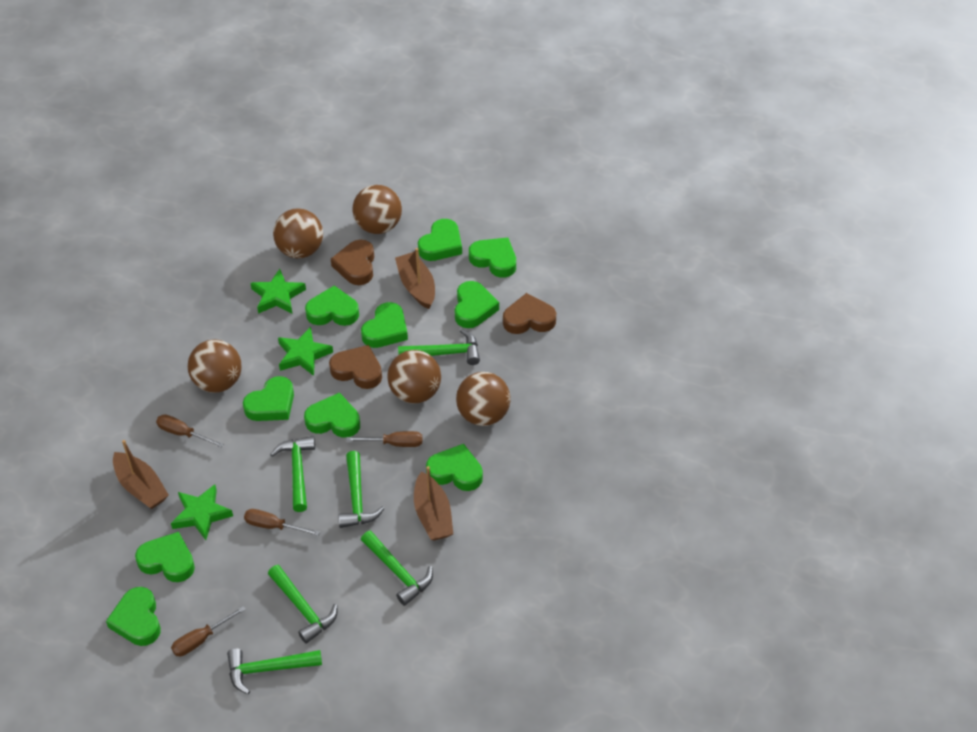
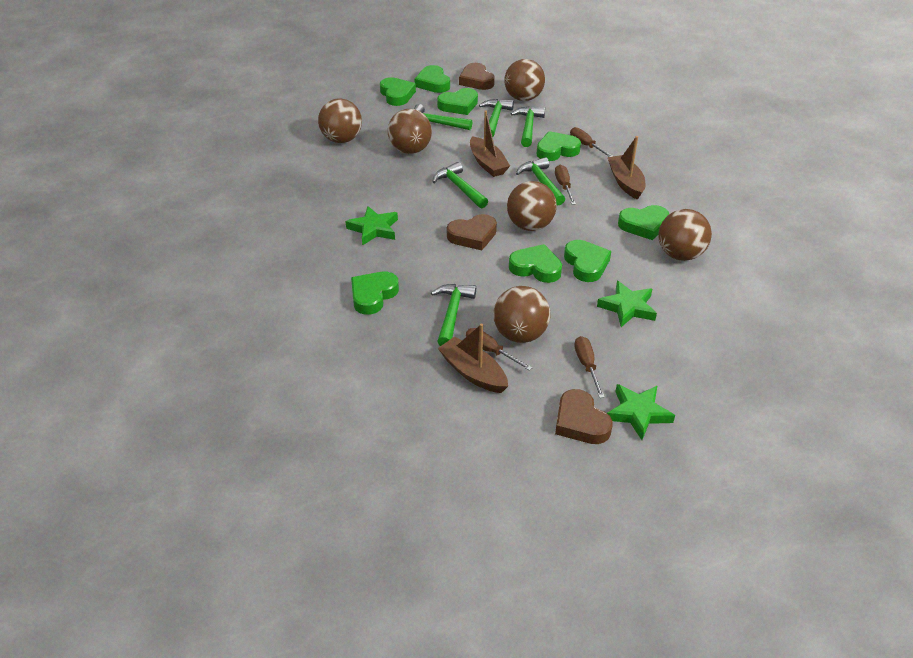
brown ball: [188,339,241,393] [273,209,323,258] [353,185,402,234] [387,350,441,403] [456,372,511,426] = 5 -> [318,98,362,143] [388,109,432,154] [493,286,550,343] [504,59,545,101] [507,181,557,231] [658,209,712,261] = 6
green heart: [106,587,161,646] [135,532,195,582] [243,376,294,421] [304,392,360,438] [305,285,359,326] [361,302,408,348] [418,219,462,261] [426,444,483,491] [455,281,499,328] [469,237,516,278] = 10 -> [351,271,399,315] [380,77,416,106] [415,65,450,93] [437,88,478,115] [509,244,562,283] [536,131,581,161] [564,240,611,282] [618,205,669,240] = 8

